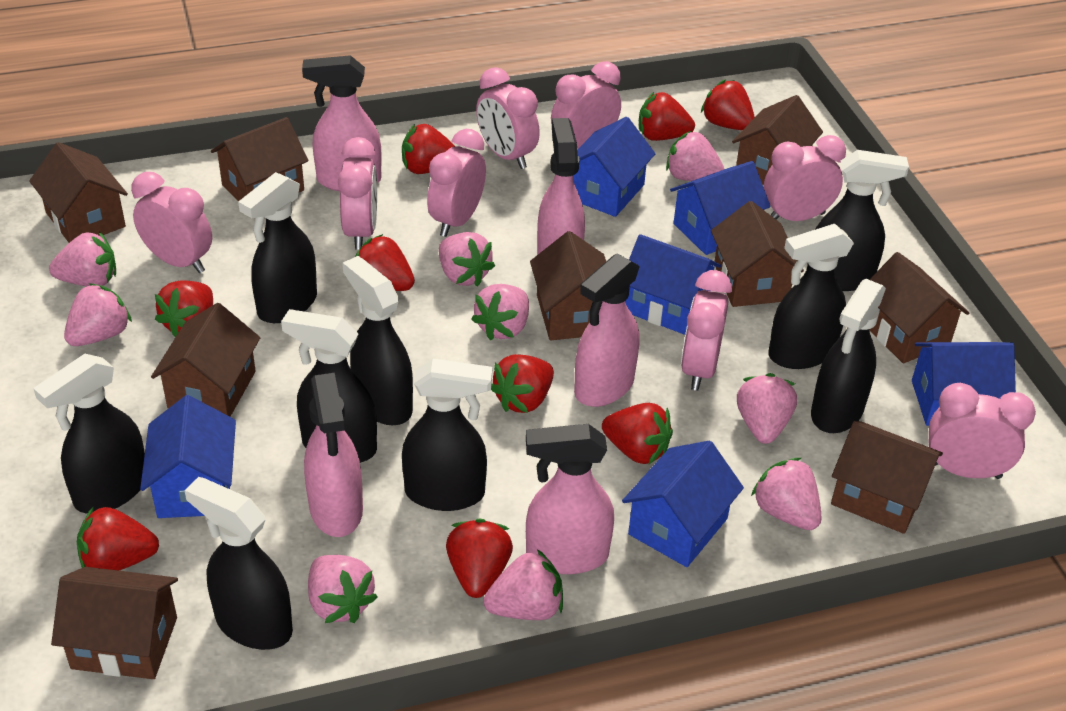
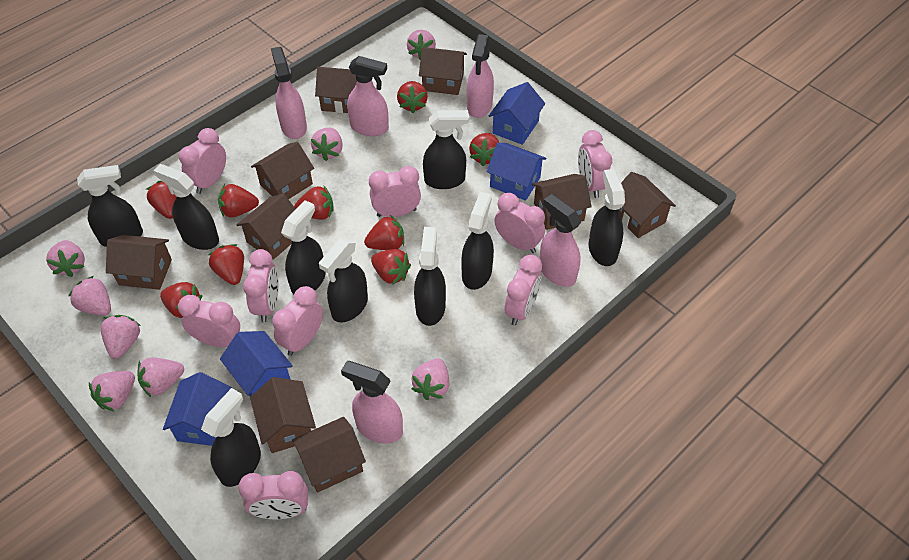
blue house: [140,395,236,518] [573,117,656,217] [622,441,744,567] [625,234,721,335] [670,161,771,255] [912,342,1016,426] = 6 -> [163,372,232,446] [220,331,293,397] [487,143,547,201] [489,82,546,145] = 4
pink clock: [131,172,212,273] [338,137,377,250] [427,129,486,237] [476,67,540,169] [551,61,621,149] [681,270,732,391] [764,135,846,221] [929,383,1036,479] = 8 -> [178,295,240,347] [179,128,226,194] [238,471,308,519] [243,249,278,322] [272,286,323,356] [369,166,421,217] [495,193,545,253] [505,255,542,326] [578,130,612,198] = 9
pink strawberry: [49,232,116,286] [64,283,132,346] [308,555,378,623] [439,232,495,287] [472,284,529,341] [484,549,563,620] [666,131,724,181] [737,373,797,444] [751,458,822,530] = 9 -> [46,240,85,277] [68,276,111,316] [89,371,135,412] [101,315,141,359] [138,358,184,397] [311,128,343,161] [407,30,436,60] [412,358,449,400] = 8

